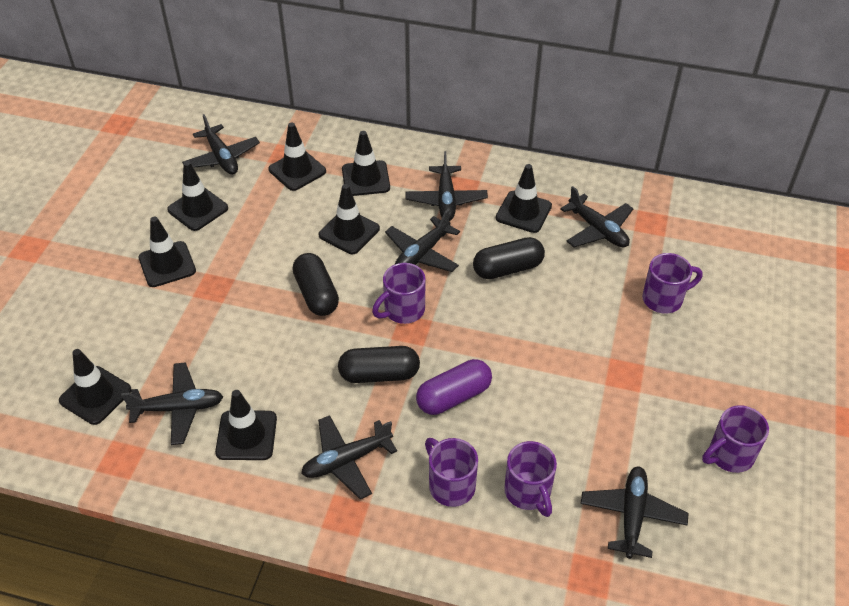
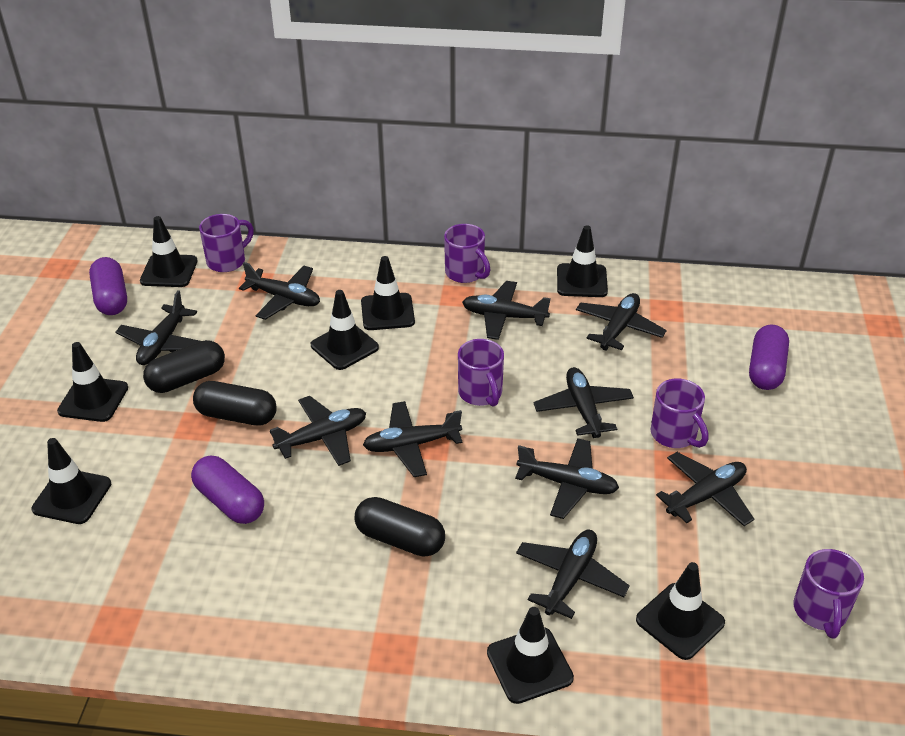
black plane: [121,362,223,445] [182,114,260,174] [301,415,397,499] [385,209,460,272] [405,151,488,221] [560,186,634,247] [580,467,689,559] = 7 -> [116,290,200,365] [239,262,320,320] [270,396,366,466] [363,401,463,477] [462,281,551,340] [515,438,619,519] [516,530,630,619] [533,367,634,438] [576,293,667,351] [656,452,754,526] = 10
purple capsule: [416,359,492,415] = 1 -> [89,257,127,315] [191,456,264,524] [749,324,789,390] = 3

